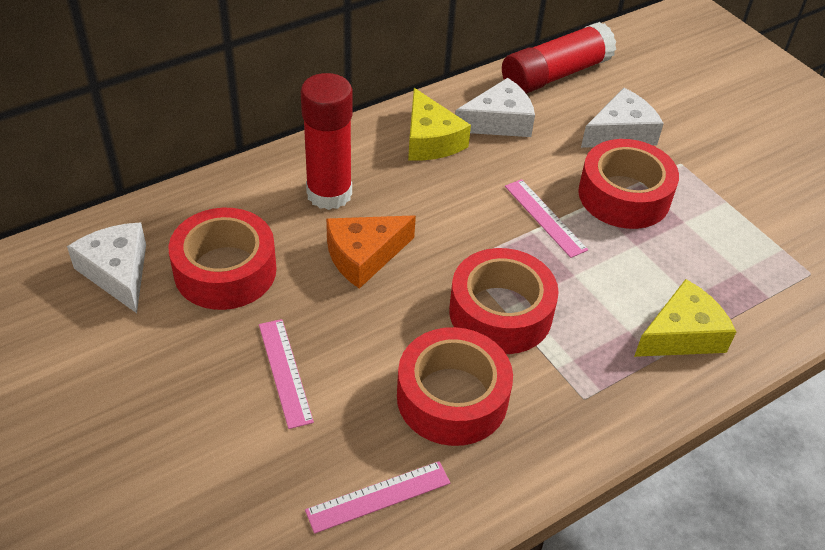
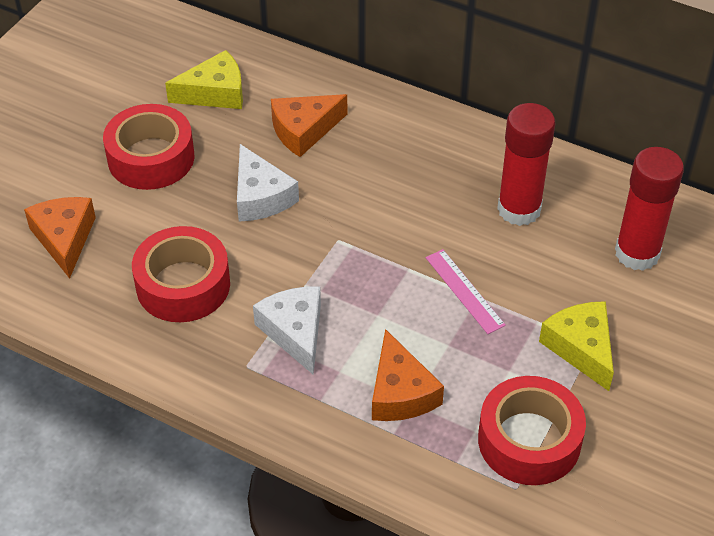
orange cheese: [326,215,416,289] = 1 -> [24,197,96,279] [271,94,347,157] [372,329,444,421] = 3
pink ruler: [259,319,314,429] [305,461,450,534] [505,179,588,258] = 3 -> [426,249,506,334] = 1
red tape: [168,208,277,310] [397,327,513,446] [449,248,559,354] [578,139,679,229] = 4 -> [103,104,194,190] [132,226,230,322] [478,376,586,485] = 3
white cheese: [67,222,146,313] [455,78,535,137] [581,88,664,148] = 3 -> [237,144,299,221] [253,286,321,375] = 2

